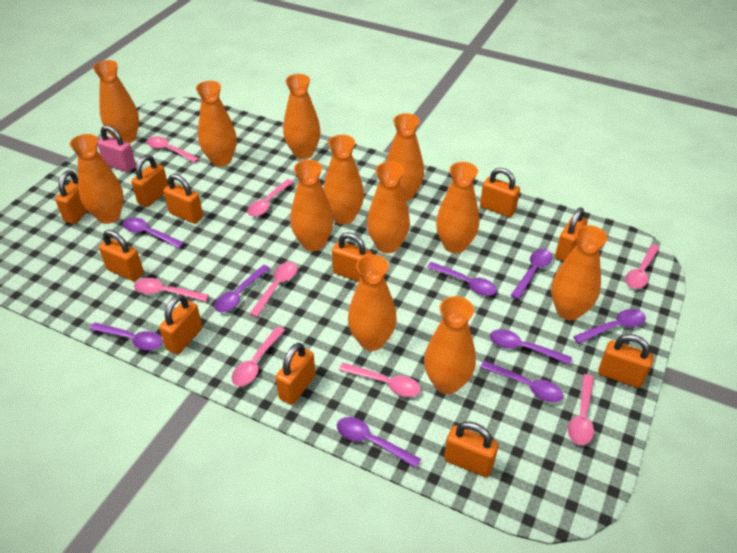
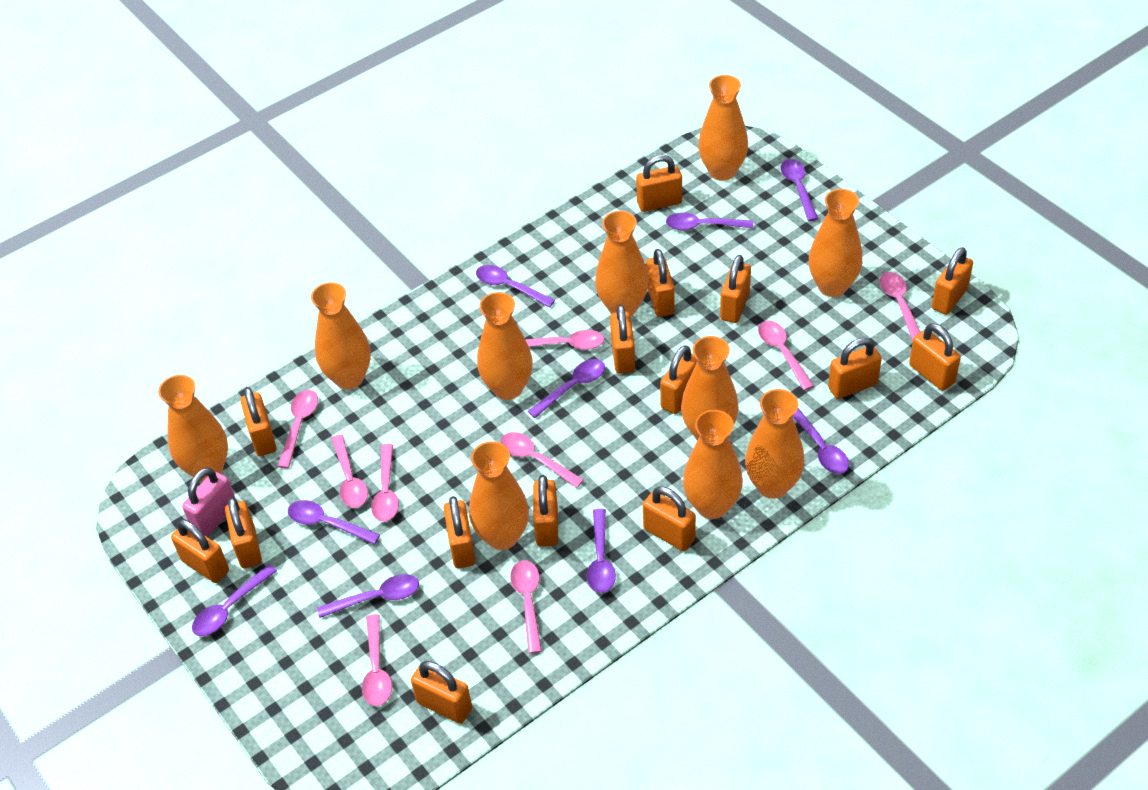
orange padlock: [55,170,87,224] [99,230,144,281] [131,155,168,207] [159,294,203,354] [163,174,203,224] [276,343,315,405] [332,233,372,282] [444,422,498,477] [480,168,520,217] [555,207,588,261] [598,334,653,388] = 11 -> [171,519,229,583] [225,497,262,568] [241,387,276,456] [411,661,472,724] [443,496,476,568] [533,475,558,547] [610,305,635,374] [636,155,682,212] [643,486,696,551] [646,249,675,317] [660,345,697,414] [720,255,751,323] [828,338,882,399] [909,323,961,391] [932,247,973,315] = 15
orange vase: [70,134,124,224] [93,60,139,143] [196,81,237,166] [283,74,321,159] [290,160,333,251] [323,135,364,225] [348,254,397,351] [367,162,410,253] [386,113,424,201] [424,296,476,394] [436,162,479,253] [551,225,608,320] = 12 -> [158,375,228,481] [311,282,371,389] [469,441,529,550] [477,292,533,400] [595,211,649,316] [681,336,739,440] [683,410,743,519] [698,75,748,181] [745,389,805,499] [809,189,862,297] = 10
pink spoon: [134,278,209,302] [147,136,200,163] [232,326,285,386] [247,179,293,217] [249,262,298,317] [339,363,421,397] [568,374,594,445] [625,244,660,289] = 8 -> [277,390,318,468] [331,434,368,508] [362,614,392,706] [371,444,399,522] [501,432,584,488] [510,560,542,654] [525,330,604,350] [758,321,814,391] [880,272,920,341] = 9

